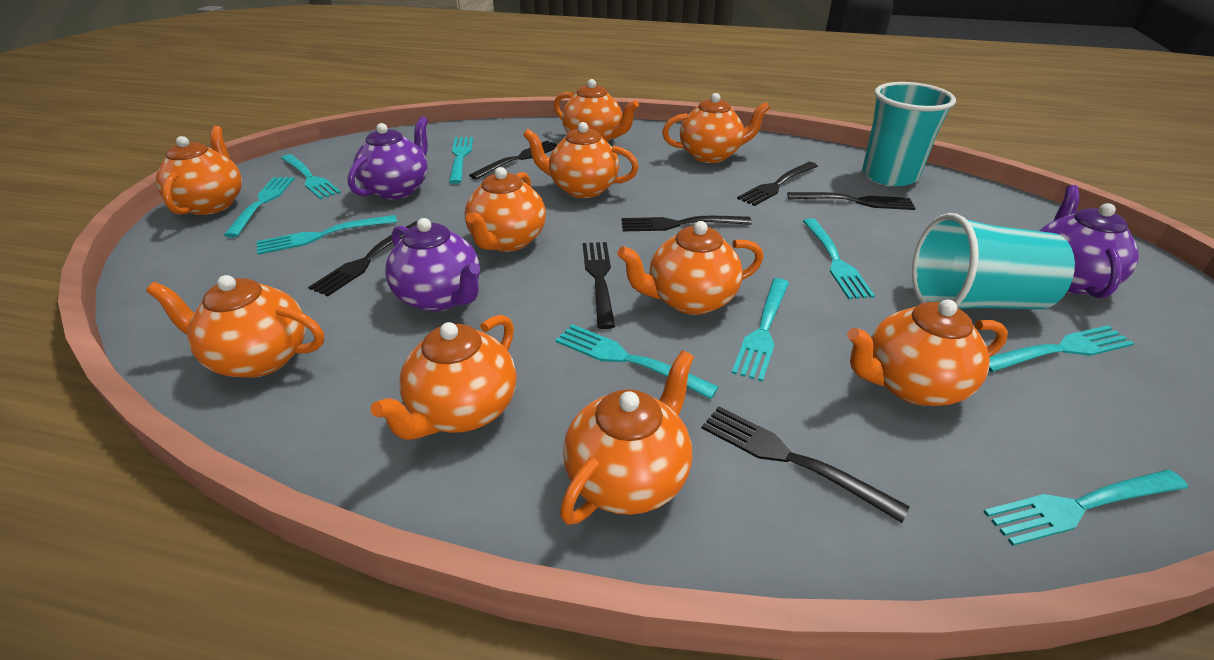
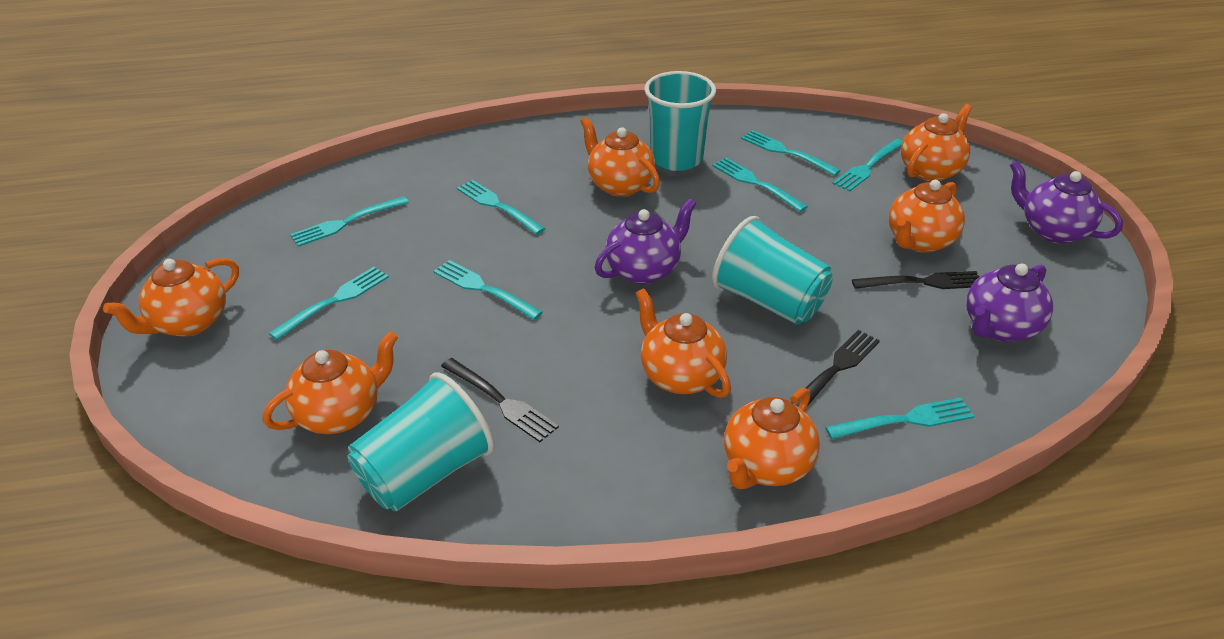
black fork: [308,221,418,296] [469,141,557,180] [583,242,615,329] [621,216,752,231] [702,406,910,523] [737,162,818,206] [787,192,916,210] = 7 -> [441,358,559,442] [791,330,880,407] [852,271,979,289] = 3
orange teapot: [146,275,324,378] [156,126,242,215] [371,315,516,440] [465,167,546,252] [523,122,639,198] [554,79,639,142] [560,350,694,525] [617,221,763,315] [662,93,770,163] [847,299,1008,406] = 10 -> [103,258,239,337] [263,331,398,434] [580,117,660,197] [636,288,731,398] [724,388,820,489] [889,180,965,253] [901,104,972,181] = 7
turquoise cup: [862,82,956,186] [912,213,1075,309] = 2 -> [347,372,494,512] [644,71,716,171] [712,216,833,325] = 3
turquoise fork: [224,177,295,237] [257,215,397,255] [281,154,341,200] [449,137,473,184] [555,324,719,399] [732,278,789,382] [803,218,875,299] [983,470,1188,546] [989,325,1134,372] = 9 -> [269,267,389,340] [290,196,409,247] [433,260,543,320] [457,180,545,235] [712,158,808,212] [741,130,841,176] [825,397,974,439] [832,139,903,191] = 8

